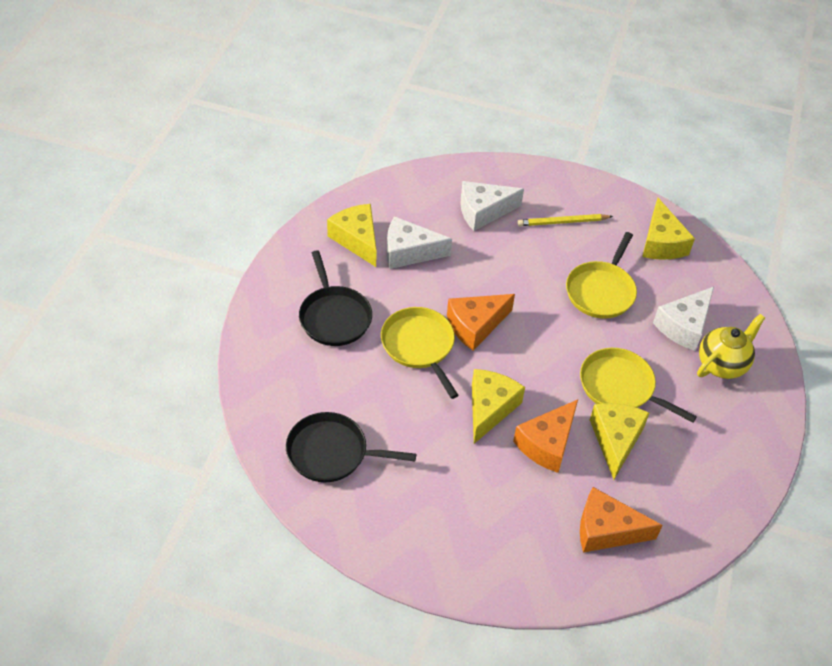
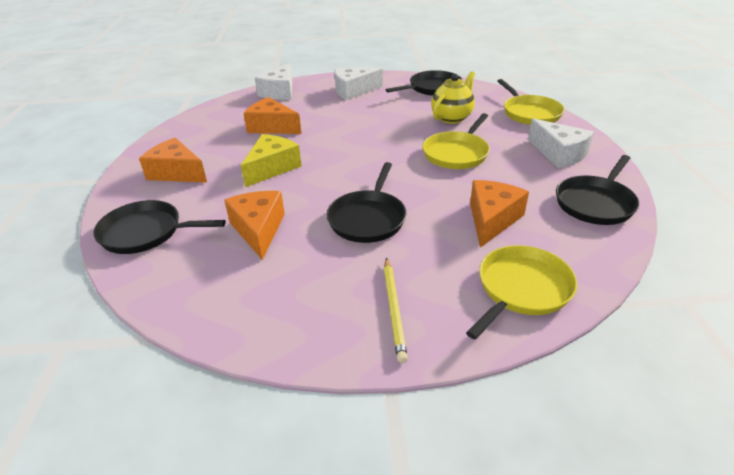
black pan: [286,412,416,482] [299,250,372,346] = 2 -> [93,200,226,254] [326,162,407,243] [386,70,462,96] [556,155,639,225] = 4
orange cheese: [447,294,515,351] [513,400,578,473] [580,487,663,553] = 3 -> [139,138,207,183] [224,191,285,260] [243,97,302,134] [470,180,529,248] = 4
yellow cheese: [327,204,377,267] [472,369,525,444] [590,403,649,480] [642,198,695,260] = 4 -> [241,134,302,187] = 1

